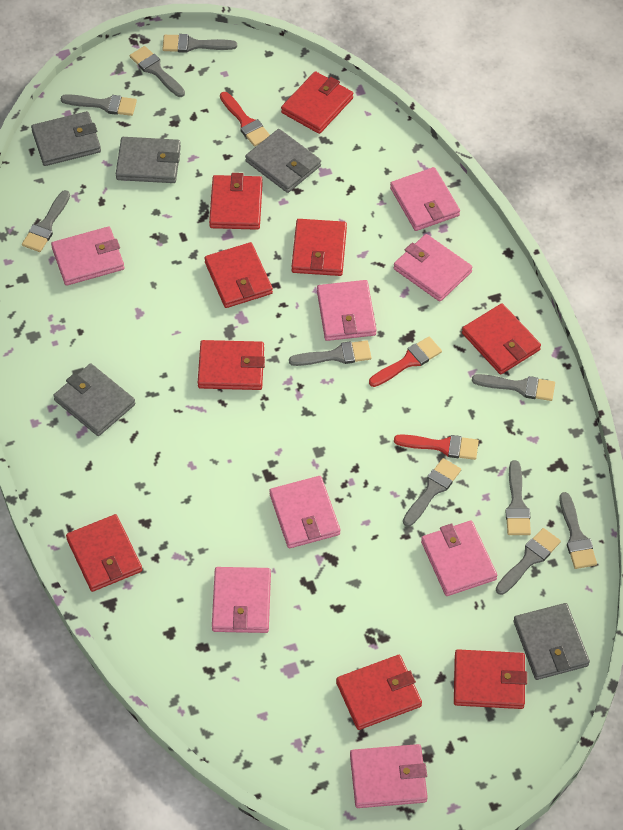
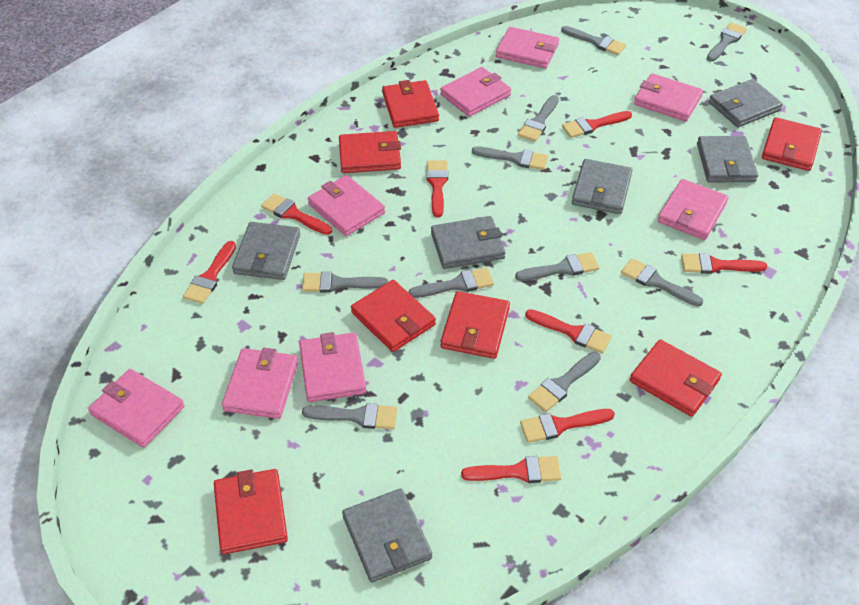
grey wallet: [31,111,101,166] [53,364,135,436] [116,137,181,183] [245,129,321,193] [514,603,590,680] = 5 -> [232,222,300,280] [342,488,432,583] [431,216,506,269] [572,159,632,214] [697,136,758,182] [709,79,783,128] = 6
red brush: [220,92,270,146] [369,337,442,387] [394,434,479,460] = 3 -> [183,241,236,304] [261,193,332,235] [426,160,448,217] [461,456,561,483] [520,409,615,443] [525,309,612,353] [562,111,632,138] [681,253,767,274] = 8
red wallet: [66,514,142,592] [198,340,265,390] [204,242,273,308] [209,173,263,230] [281,71,353,134] [291,219,347,276] [336,655,422,730] [454,649,527,709] [462,303,541,374] = 9 -> [214,469,288,554] [339,131,401,173] [351,280,436,352] [382,80,439,128] [440,291,510,359] [630,339,722,417] [762,117,822,171] = 7

